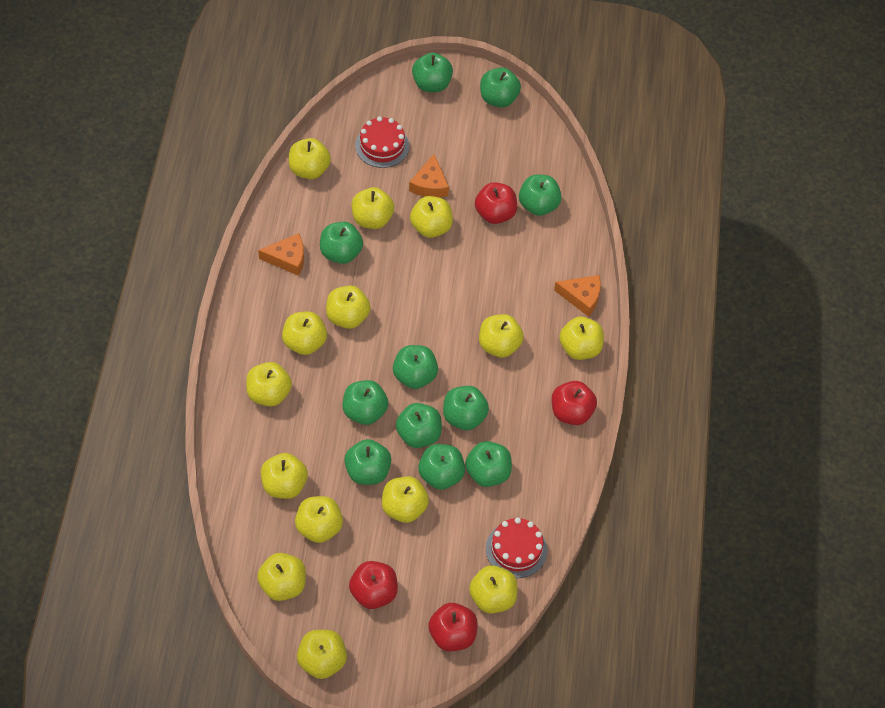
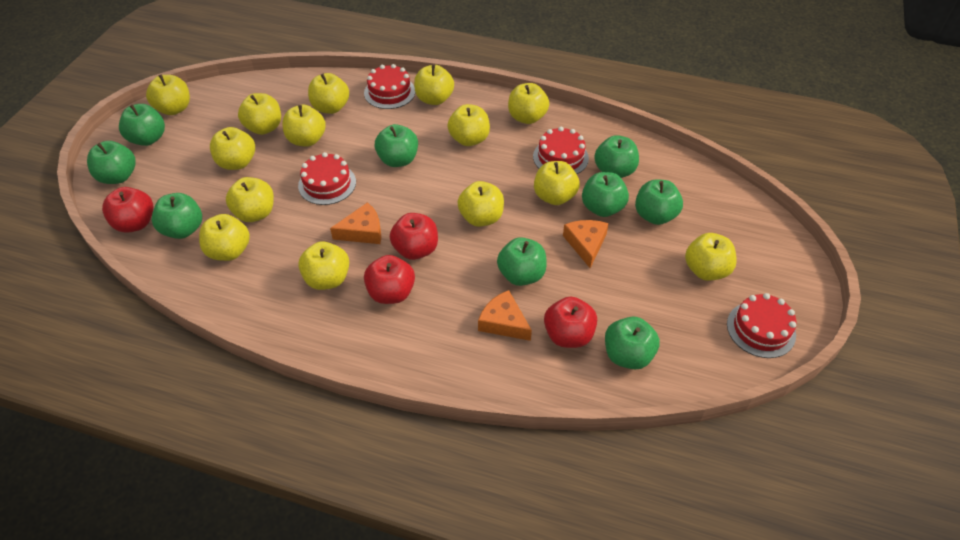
green apple: [320,222,363,264] [343,380,388,425] [344,439,391,485] [393,345,438,389] [396,403,442,448] [412,52,453,92] [418,444,465,490] [443,386,489,430] [465,441,512,487] [480,67,521,108] [519,174,562,216] = 11 -> [87,141,136,184] [119,104,165,146] [152,193,202,239] [375,124,418,167] [497,237,547,286] [582,172,629,217] [594,135,639,178] [605,317,660,369] [635,179,683,225] = 9
red cake: [355,116,409,168] [486,517,547,578] = 2 -> [298,152,356,205] [364,64,415,109] [533,127,589,174] [727,293,796,358] = 4

